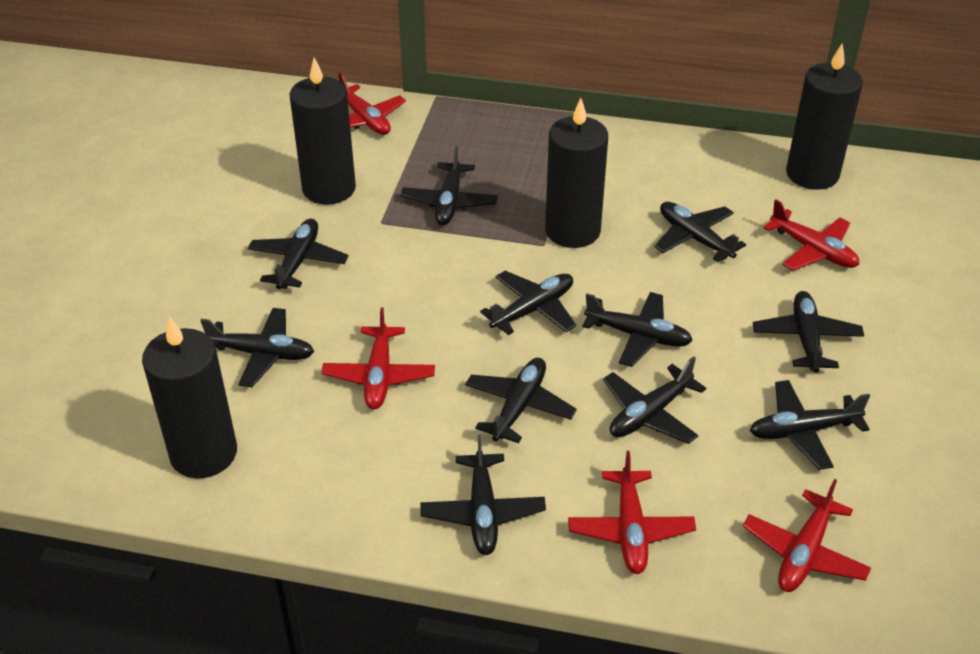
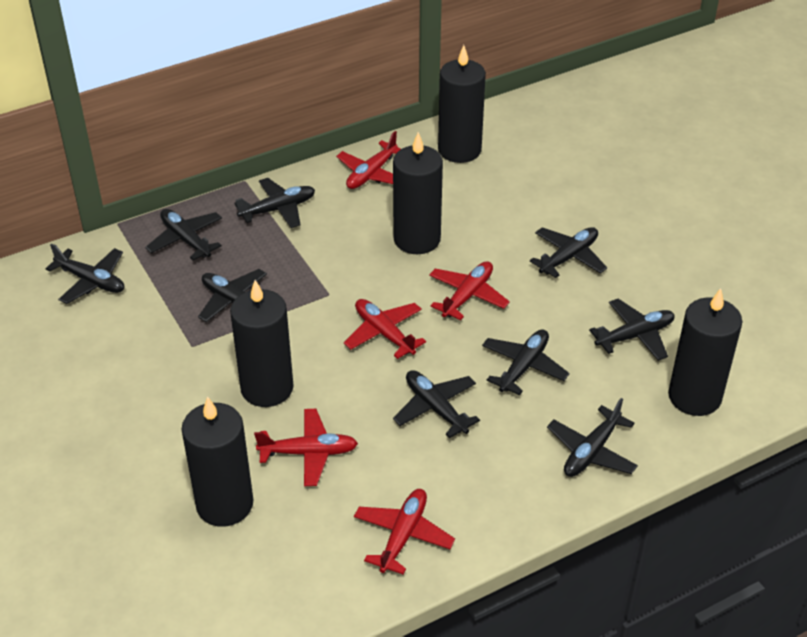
black candle: [142,316,237,479] [290,58,356,205] [545,98,608,248] [786,44,863,189] = 4 -> [181,396,253,527] [230,280,294,407] [393,132,443,254] [438,45,486,163] [668,288,742,416] = 5
black plane: [200,308,314,387] [248,219,348,289] [401,146,498,225] [420,435,546,555] [465,358,577,443] [480,271,576,335] [582,292,693,367] [603,356,706,444] [654,202,746,262] [750,380,870,470] [753,291,864,373] = 11 -> [45,243,124,304] [145,209,222,261] [198,269,267,322] [234,178,315,228] [393,370,480,438] [482,329,570,395] [530,227,607,278] [547,398,638,477] [589,299,675,361] = 9

